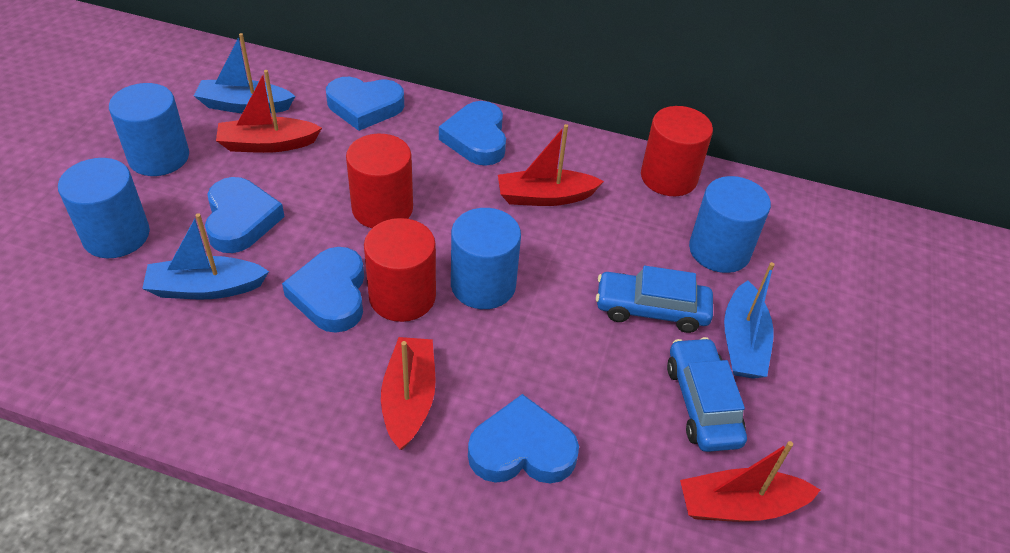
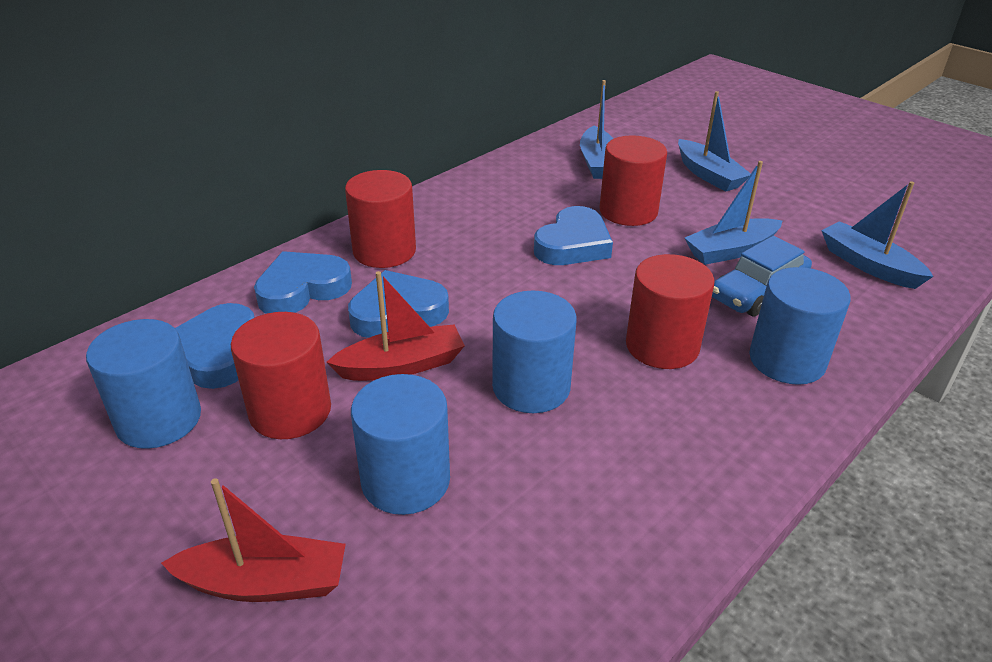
blue boat: [142,213,269,299] [194,33,295,113] [724,262,775,379] = 3 -> [580,80,613,179] [678,91,751,192] [685,161,783,265] [821,181,933,289] = 4
blue car: [596,266,713,333] [667,337,747,452] = 2 -> [712,236,812,317] = 1
blue heart: [205,177,285,253] [282,247,364,333] [326,77,404,131] [439,101,506,166] [468,394,579,483] = 5 -> [175,303,255,389] [254,251,352,314] [348,270,449,338] [534,206,613,265] = 4
red boat: [216,70,322,153] [381,337,436,450] [498,124,604,206] [680,441,820,522] = 4 -> [161,478,346,602] [326,271,465,381] = 2
red cylinder: [346,134,413,228] [364,218,436,322] [641,106,713,196] = 3 -> [231,312,331,439] [345,170,416,268] [600,135,667,226] [626,254,715,369] = 4

